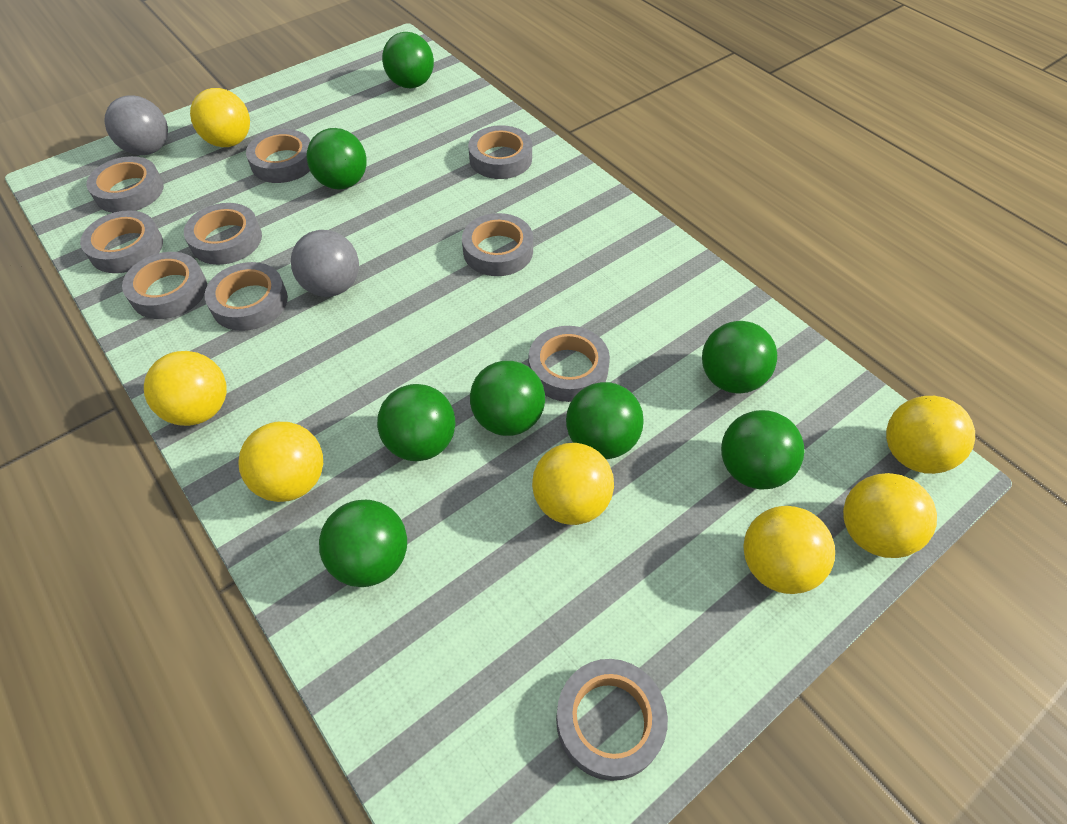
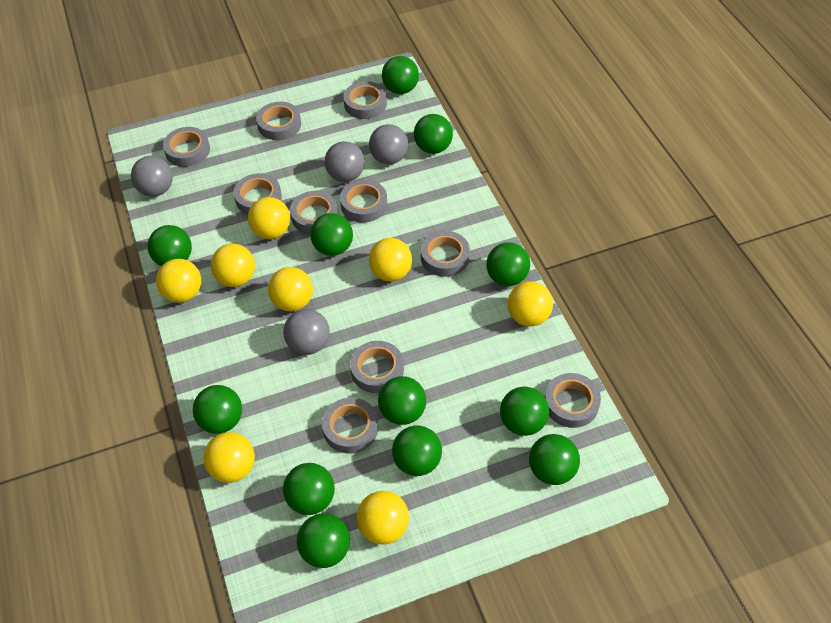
green ball: [307,128,366,190] [319,500,407,587] [377,384,456,461] [382,32,434,88] [470,361,545,436] [566,382,644,459] [702,321,777,393] [721,410,804,490] = 8 -> [148,225,192,266] [193,385,242,434] [283,463,335,515] [297,513,350,568] [310,213,353,256] [378,376,426,425] [382,56,419,94] [392,425,442,476] [414,114,453,154] [486,242,530,286] [500,386,549,436] [529,434,580,485] = 12
grey ball: [104,95,168,155] [291,230,359,297] = 2 -> [131,156,173,197] [283,309,330,355] [324,141,365,182] [369,124,409,164] = 4
yellow ball: [144,351,227,426] [190,88,250,147] [238,422,323,502] [532,443,614,525] [743,506,835,594] [843,473,937,558] [886,396,975,474] = 7 -> [156,259,201,303] [203,432,255,483] [211,244,255,287] [248,197,290,239] [268,267,313,311] [357,491,409,544] [369,238,412,281] [508,281,553,327] = 8

